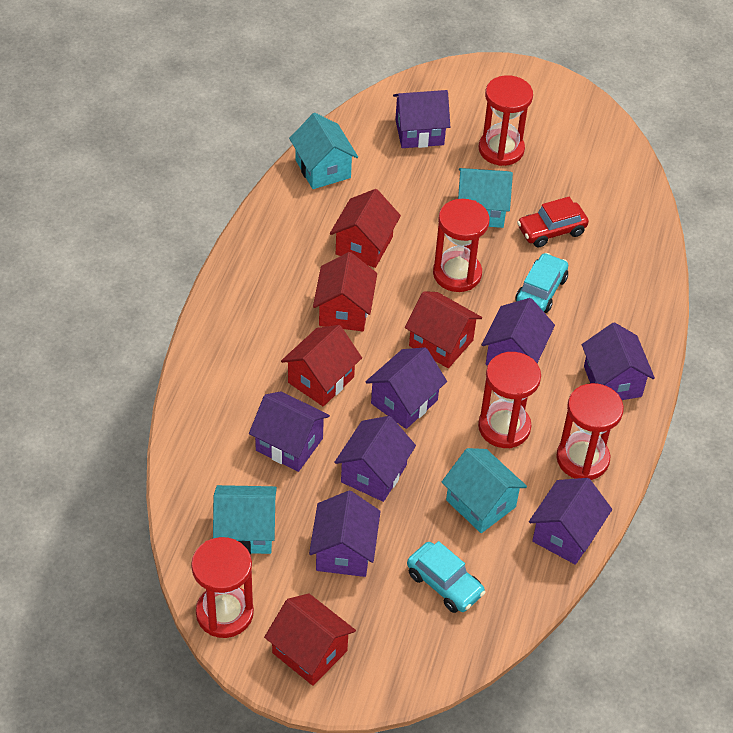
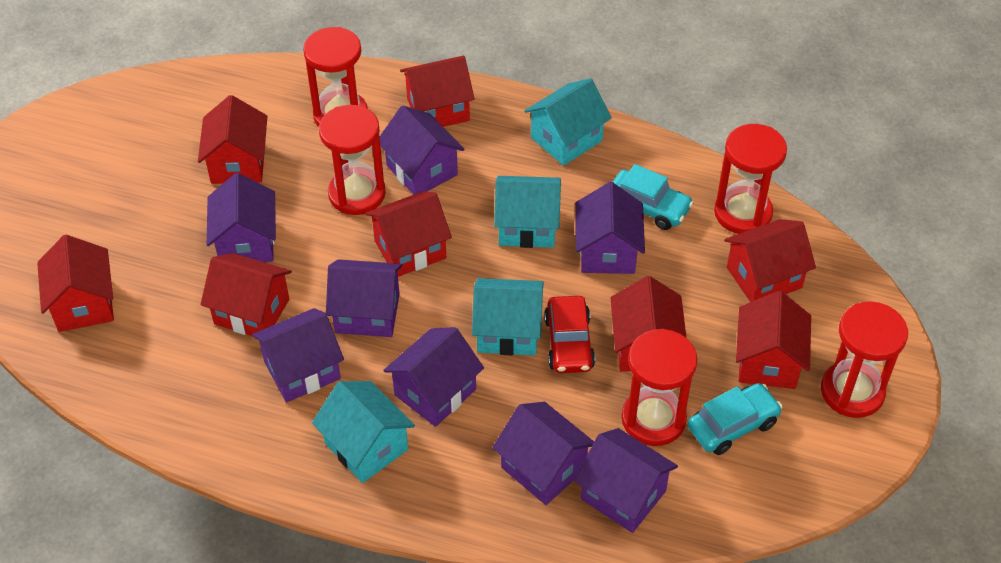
red house: [264,594,356,686] [281,325,362,406] [313,252,377,331] [330,189,401,268] [405,291,482,368] = 5 -> [37,235,114,332] [198,95,267,184] [201,253,292,336] [366,191,452,277] [400,56,475,127] [610,276,687,372] [724,219,816,302] [736,291,811,389] = 8

